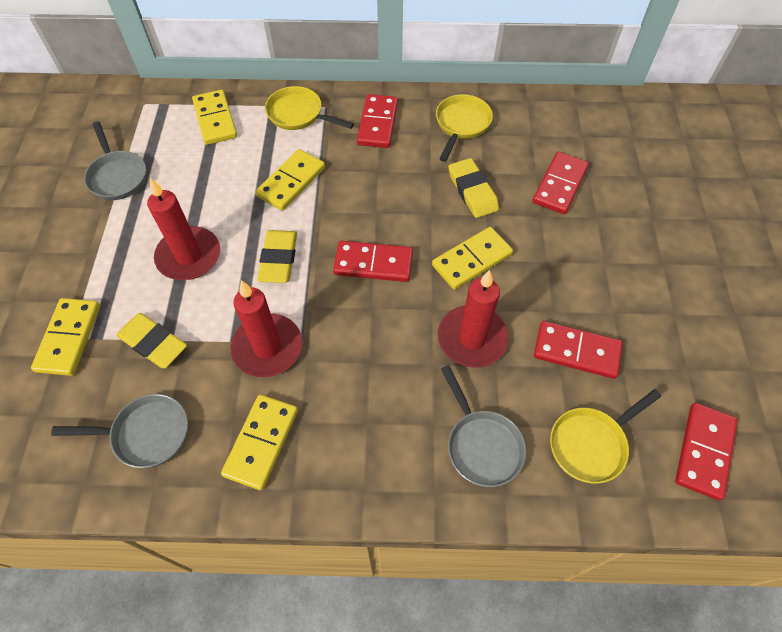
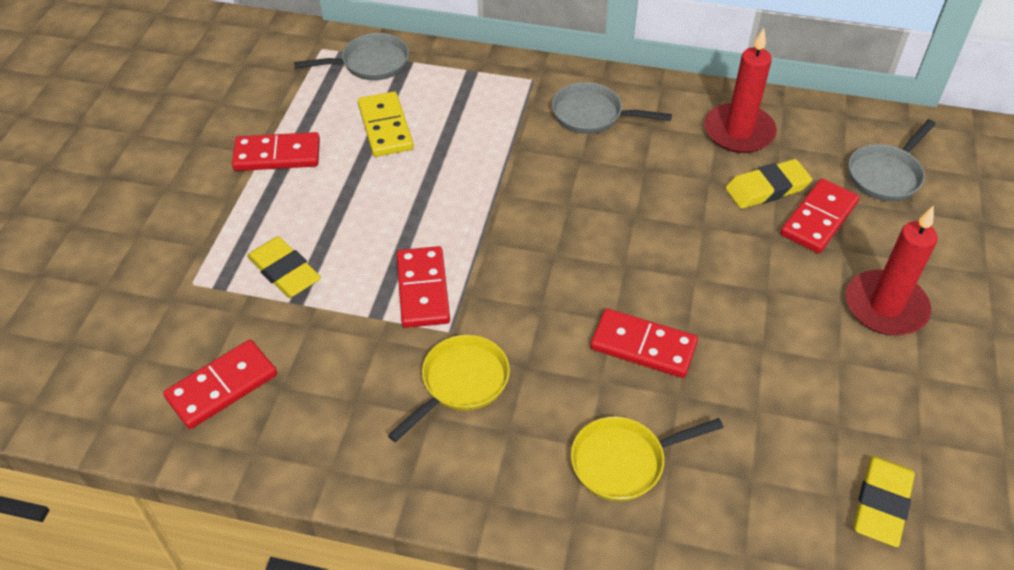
red candle: [147,178,220,280] [230,280,302,377] [438,270,509,368] = 3 -> [704,28,777,153] [846,205,938,335] = 2
yellow domino: [31,298,100,376] [192,90,237,145] [221,395,298,490] [255,149,325,211] [432,227,513,290] = 5 -> [358,91,414,157] = 1
yellow pan: [265,86,354,130] [436,94,493,162] [550,389,661,484] = 3 -> [388,335,510,442] [571,416,724,502] = 2

